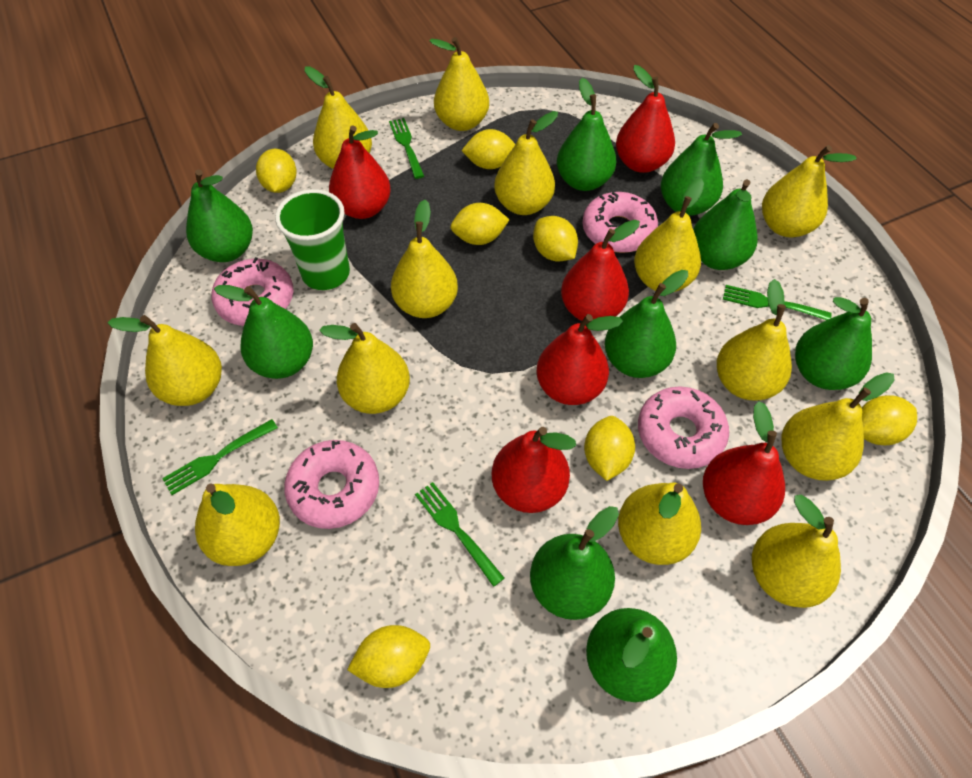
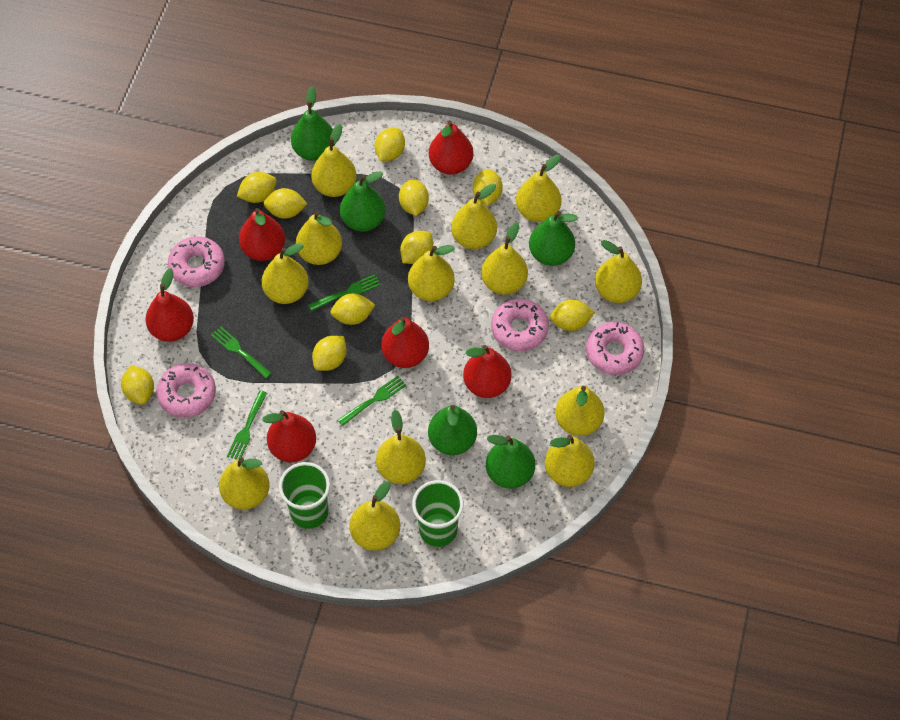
green cup: [275,189,350,290] = 1 -> [279,462,330,529] [412,480,464,547] = 2
green pear: [186,170,253,262] [214,285,313,379] [530,506,619,620] [557,78,616,191] [586,608,677,702] [605,270,688,378] [661,123,742,216] [693,179,758,270] [795,297,872,390] = 9 -> [291,86,335,161] [340,171,386,232] [428,405,477,455] [486,435,535,489] [529,211,578,266] = 5
yellow lemon: [256,149,297,193] [347,625,430,688] [450,203,509,245] [461,129,515,169] [533,216,578,262] [584,416,635,481] [862,396,917,445] = 7 -> [121,365,154,405] [237,172,277,203] [264,188,308,219] [312,336,346,371] [330,293,375,325] [375,128,405,161] [399,179,429,216] [400,231,433,264] [473,169,503,206] [550,300,595,331] = 10

